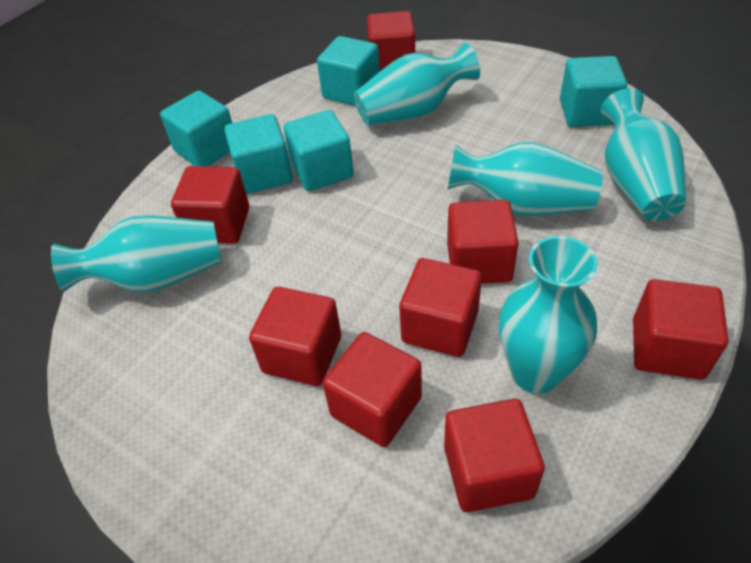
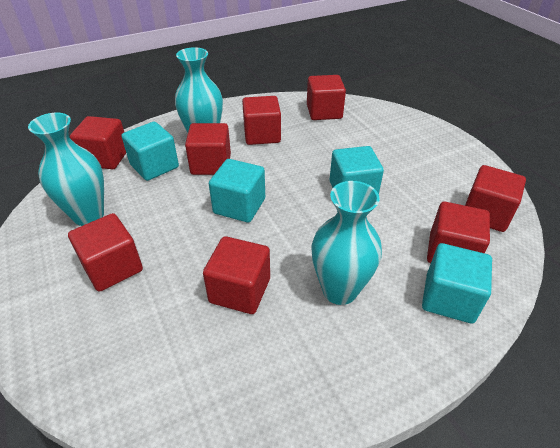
turquoise cube: [160,90,232,167] [224,114,293,194] [284,110,354,191] [317,36,380,106] [560,56,627,127] = 5 -> [121,122,179,181] [209,159,265,223] [330,146,384,194] [422,243,492,324] = 4
turquoise vase: [51,215,221,292] [354,43,480,125] [448,142,603,216] [499,236,598,394] [601,88,686,221] = 5 -> [28,113,104,226] [175,47,223,133] [312,181,382,305] = 3

